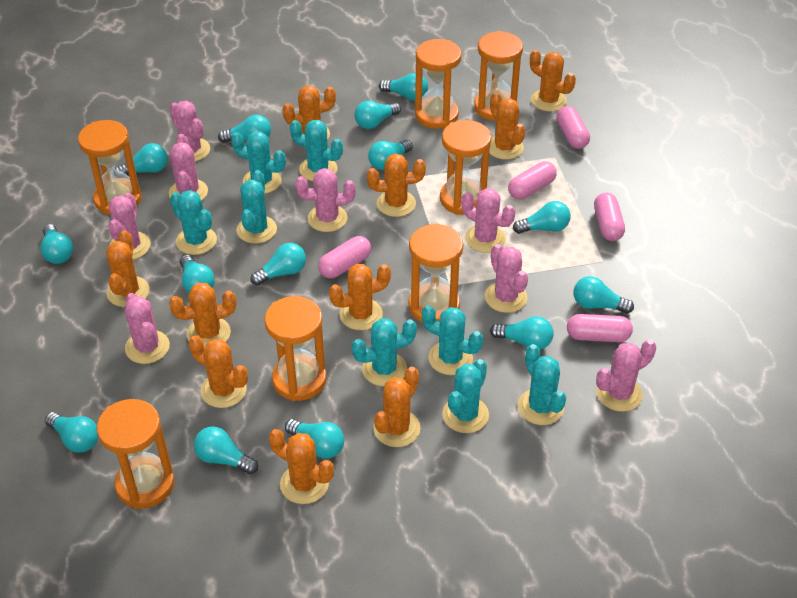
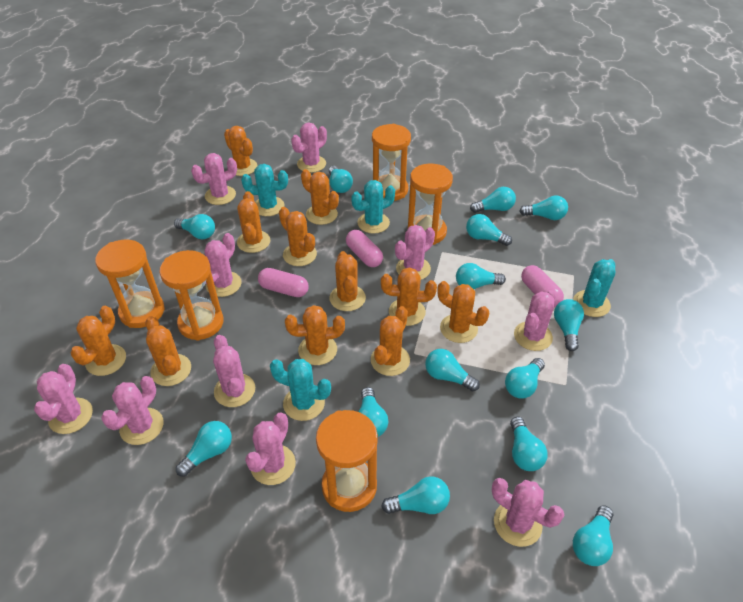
orange cactus: [106,230,150,307] [169,283,236,347] [189,336,248,408] [269,429,334,504] [282,86,336,140] [329,264,391,330] [367,153,426,217] [373,367,420,447] [489,92,525,160] [530,50,576,112] = 10 -> [70,306,126,376] [145,316,191,386] [224,126,258,176] [237,191,270,253] [279,207,317,266] [285,305,345,365] [301,169,339,225] [330,251,366,311] [371,306,410,376] [381,267,437,326] [437,281,489,343] = 11
orange hourglass: [78,120,142,215] [97,399,175,509] [264,296,327,401] [409,223,463,323] [415,39,462,129] [440,120,491,215] [474,31,523,121] = 7 -> [95,240,165,328] [159,250,223,341] [316,410,378,512] [372,124,411,201] [408,164,453,245] = 5
pink cactus: [109,193,151,260] [125,293,170,364] [169,101,210,161] [169,134,208,201] [295,168,356,232] [461,188,515,253] [485,244,528,313] [596,339,656,412] = 8 -> [34,364,93,434] [101,376,164,445] [191,153,237,205] [205,233,242,297] [213,335,255,407] [245,412,296,485] [291,123,327,173] [395,225,435,280] [492,478,564,547] [514,290,556,351] = 10
pink capsule: [318,236,371,279] [508,161,557,200] [556,106,590,149] [567,314,633,342] [594,193,625,241] = 5 -> [258,268,309,297] [346,230,383,267] [521,265,564,307] = 3
turquoise cactus: [170,190,217,255] [231,132,286,194] [237,170,277,244] [290,120,343,181] [351,318,417,386] [422,305,483,375] [442,359,489,433] [518,344,566,425] = 8 -> [241,164,288,216] [270,359,331,421] [351,180,395,234] [573,259,615,317] = 4

